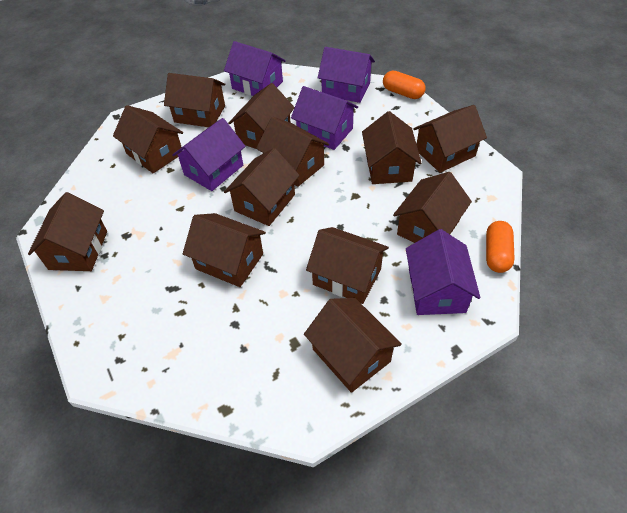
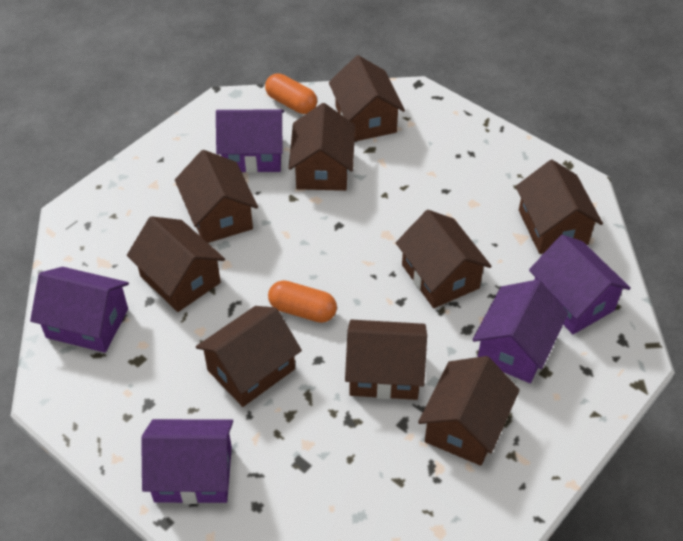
brown house: [28,192,107,271] [113,105,183,173] [164,73,225,127] [183,213,266,287] [224,148,300,226] [228,83,295,149] [256,117,329,187] [304,298,402,393] [306,227,389,304] [362,111,421,184] [393,172,472,243] [413,105,487,173] = 12 -> [127,216,225,312] [175,150,258,243] [196,306,302,407] [288,103,355,191] [329,55,405,142] [345,320,427,400] [396,210,492,308] [418,356,520,466] [516,160,603,254] = 9

